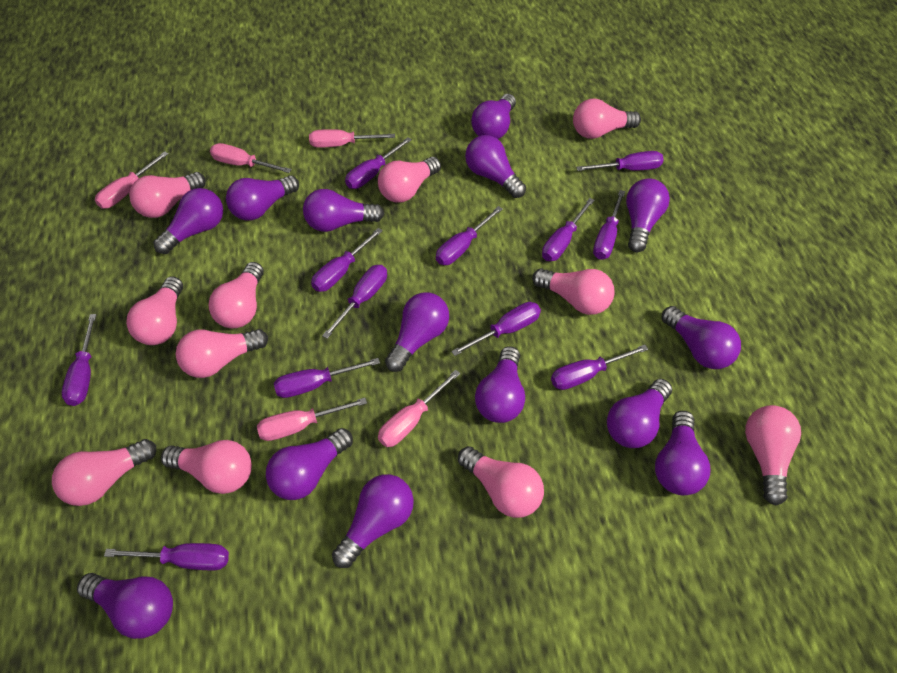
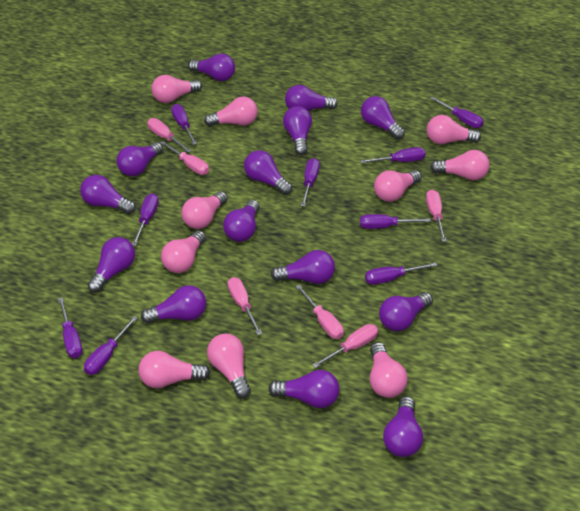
pink light bulb: [52,439,156,506] [126,276,183,345] [129,172,206,218] [161,440,252,494] [176,329,268,378] [209,262,264,329] [378,157,441,203] [458,446,544,518] [532,268,614,315] [573,99,641,139] [745,405,801,506] = 11 -> [138,351,210,389] [151,75,202,103] [161,230,206,273] [181,191,228,229] [204,96,258,127] [207,333,251,398] [370,342,408,398] [374,170,422,202] [427,115,481,144] [430,150,490,180] = 10
pink screwdriver: [95,151,168,208] [210,143,292,173] [257,398,367,441] [309,129,395,148] [378,370,460,447] = 5 -> [147,118,191,153] [160,141,209,175] [228,277,262,335] [296,284,344,339] [312,324,378,368] [426,190,447,242] = 6
purple screwdriver: [62,314,97,406] [104,543,229,570] [274,358,380,398] [311,228,383,292] [322,265,387,339] [345,137,412,189] [436,206,503,265] [451,302,541,356] [542,198,595,261] [551,345,648,390] [576,151,664,171] [593,190,625,260] = 12 -> [58,297,82,358] [84,316,138,375] [132,193,159,246] [171,104,197,145] [301,158,320,207] [360,147,426,163] [360,214,431,229] [365,262,437,285] [430,97,484,128] = 9

